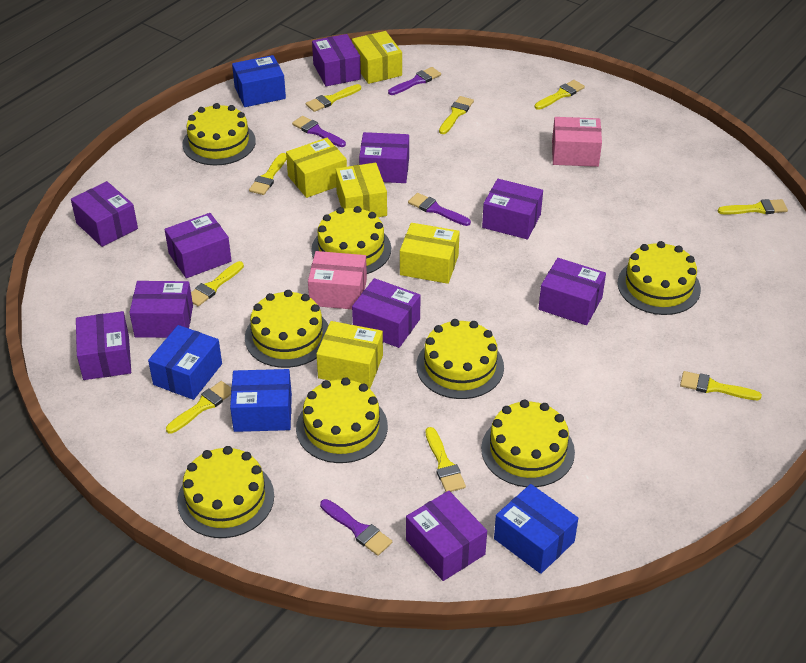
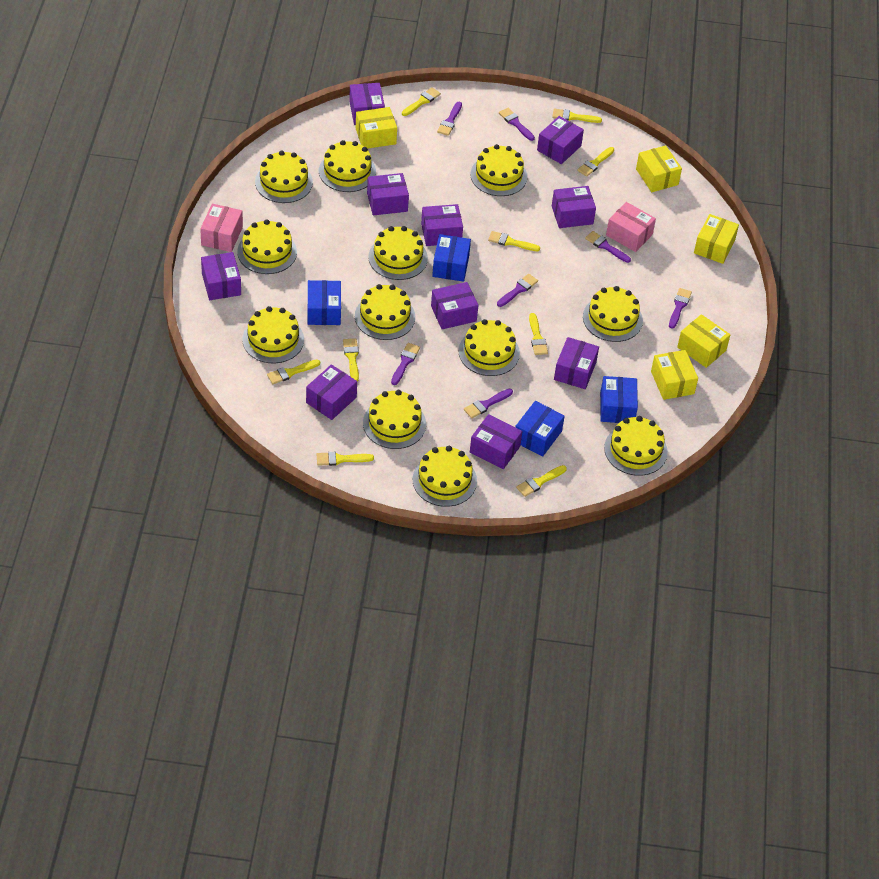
purple brush: [292,116,346,147] [320,499,392,556] [388,67,441,95] [408,193,471,226] = 4 -> [391,343,420,385] [437,102,462,136] [464,389,513,418] [497,274,538,307] [499,108,535,141] [585,231,631,263] [669,288,692,329] = 7
yellow cake: [177,446,274,538] [182,103,256,165] [245,290,329,368] [296,377,388,463] [311,206,391,274] [417,319,504,399] [481,400,575,487] [618,241,701,315] = 8 -> [237,219,297,274] [242,306,304,363] [255,151,313,203] [319,140,376,192] [355,284,415,340] [363,390,426,449] [369,226,428,280] [413,446,477,507] [458,319,520,376] [470,144,527,196] [583,286,643,342] [604,416,668,476] = 12

